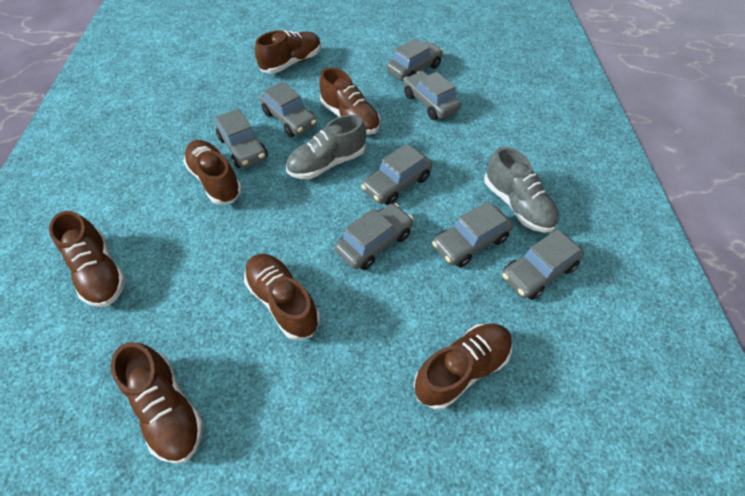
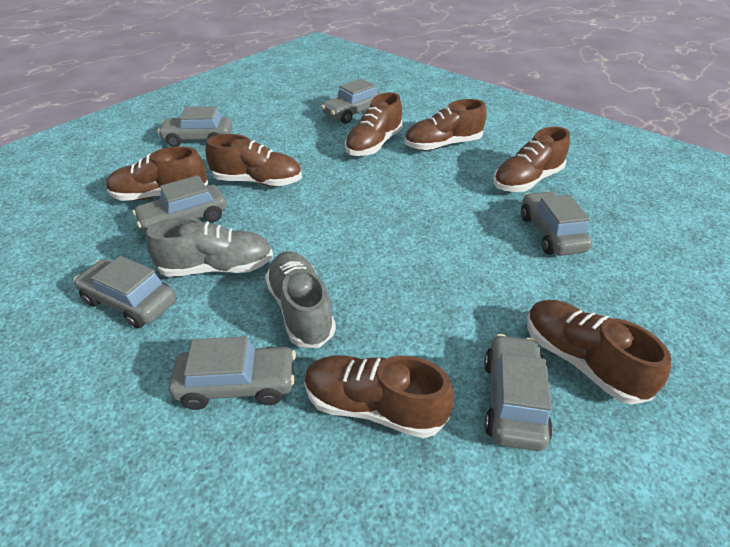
grey car: [215,109,268,168] [260,81,317,137] [335,203,414,270] [361,144,432,205] [386,39,443,81] [404,71,461,120] [432,201,513,268] [502,229,584,300] = 8 -> [74,256,176,328] [132,175,227,233] [157,106,233,147] [169,336,296,410] [321,78,382,124] [484,334,553,451] [521,191,592,256] = 7

